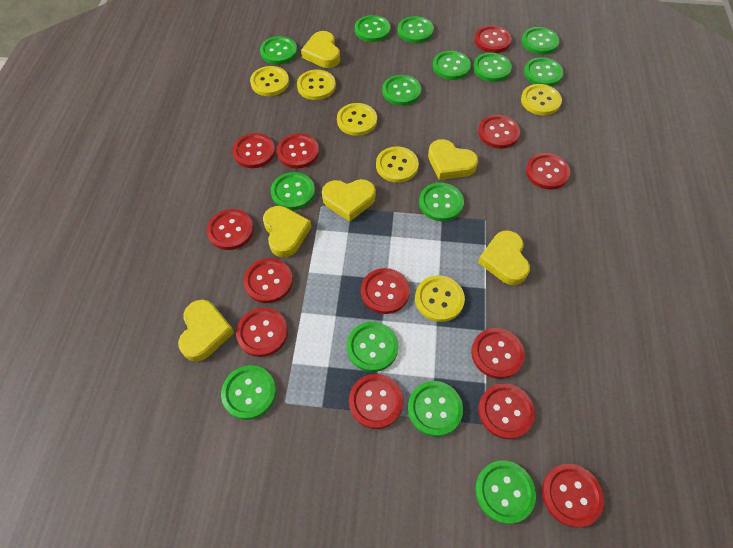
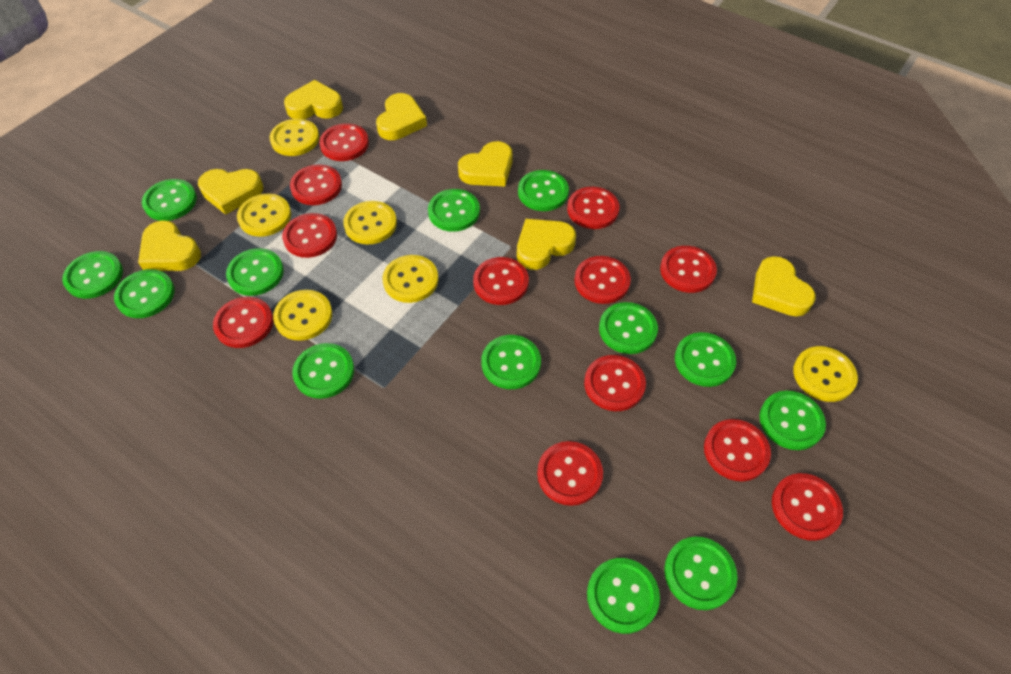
green button: [221,365,276,420] [260,36,297,64] [271,172,315,210] [347,322,398,372] [355,15,391,42] [382,75,421,106] [398,16,434,43] [408,381,463,437] [419,183,464,221] [433,51,471,80] [473,53,512,82] [475,461,536,524] [522,27,560,55] [524,57,564,87] = 14 -> [62,251,123,299] [114,269,175,318] [142,179,197,221] [226,248,284,296] [292,343,354,399] [428,189,480,232] [481,335,541,389] [518,170,569,211] [587,558,660,634] [599,302,658,354] [664,537,737,610] [675,332,736,387] [760,391,826,450] = 13
red button: [207,209,254,250] [232,133,275,168] [236,308,288,357] [244,258,293,303] [277,133,319,169] [349,374,403,429] [361,268,410,314] [471,328,525,379] [474,25,512,53] [478,115,520,149] [478,383,535,439] [526,153,571,190] [542,464,604,528] = 13 -> [213,297,273,348] [282,213,337,258] [290,164,342,205] [319,123,369,161] [473,257,529,305] [537,441,603,506] [567,187,619,229] [574,256,631,304] [584,355,646,411] [660,246,717,293] [704,419,771,481] [772,473,843,541] = 12
yellow heart: [178,300,234,361] [263,206,312,257] [301,31,340,68] [322,179,376,221] [428,139,478,180] [478,230,530,285] = 6 -> [138,220,201,271] [198,169,263,215] [284,80,343,119] [376,93,427,140] [458,141,512,186] [517,219,576,270] [752,256,816,316] = 7

